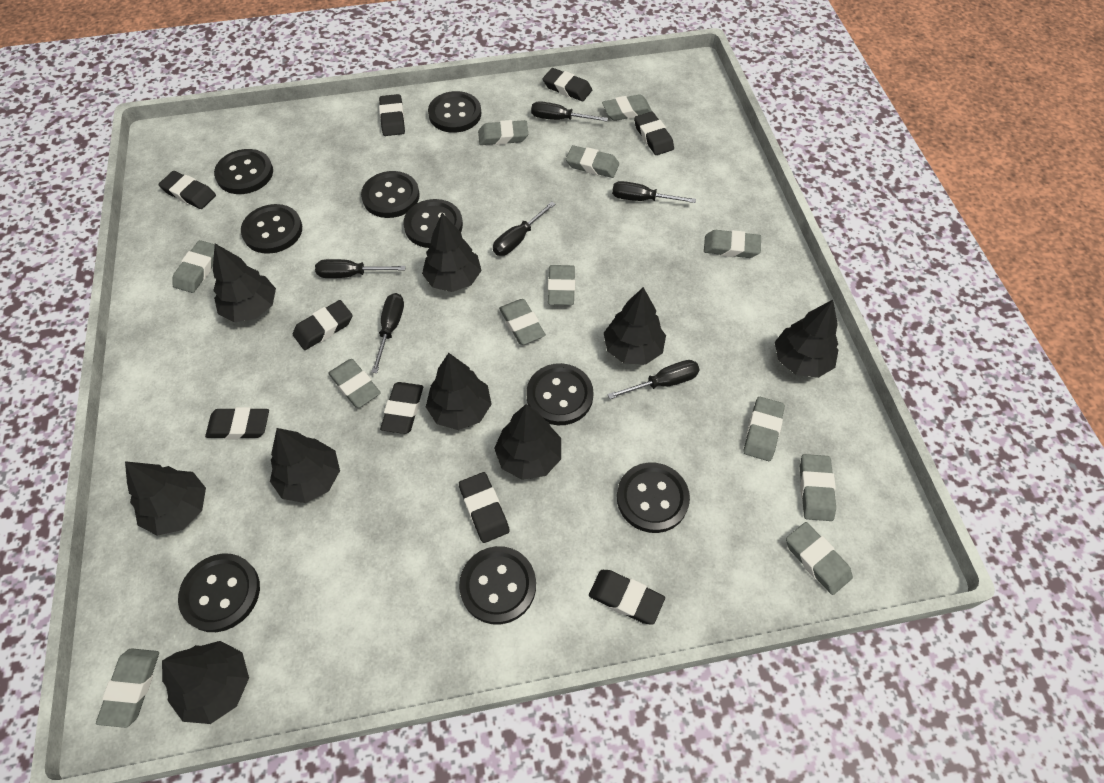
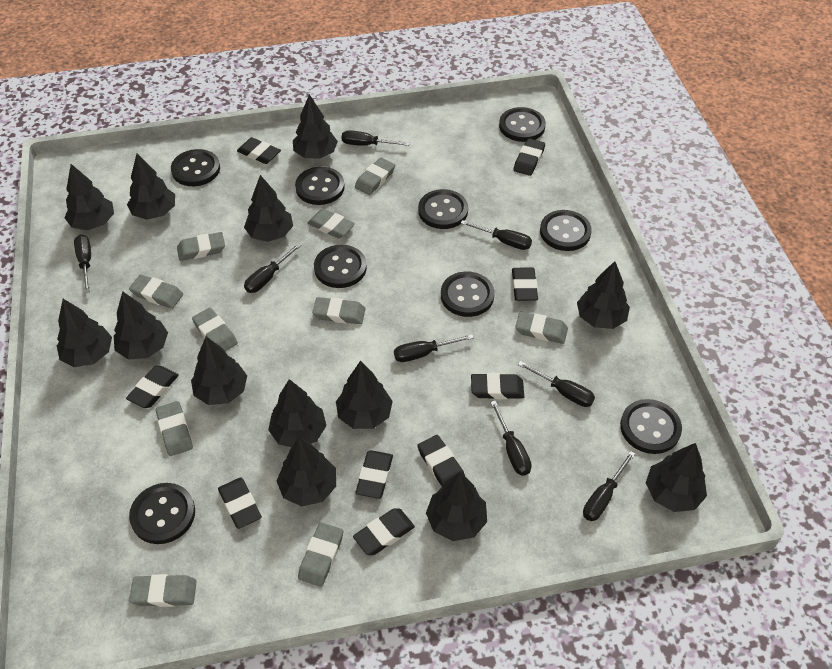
black screwdriver: [315,259,406,278] [371,293,404,373] [493,201,556,256] [531,101,608,122] [607,360,700,399] [612,181,696,203] = 6 -> [74,234,91,293] [244,243,302,293] [342,130,410,146] [394,334,474,362] [461,220,532,250] [490,401,532,475] [518,361,595,407] [583,451,635,521] = 8
black tree: [125,461,206,536] [162,641,249,724] [213,244,276,322] [270,428,340,503] [422,213,482,292] [426,353,492,430] [494,404,561,480] [604,287,666,365] [775,300,838,378] = 9 -> [57,299,112,367] [65,164,114,230] [114,291,168,359] [127,154,175,220] [191,337,247,405] [244,175,293,242] [268,379,327,447] [277,437,336,506] [293,94,338,159] [336,361,393,429] [426,472,487,541] [577,261,630,329] [646,443,707,512] = 13
grey eraser: [96,648,159,728] [173,240,215,293] [328,359,381,408] [478,120,528,145] [499,299,546,345] [548,265,575,305] [566,145,619,178] [602,94,652,121] [704,230,761,258] [743,397,785,461] [786,522,853,595] [800,454,836,521] = 12 -> [129,275,183,309] [129,574,197,607] [156,401,193,456] [177,232,225,261] [192,308,238,351] [298,522,343,587] [307,209,355,239] [312,297,365,324] [355,158,395,195] [515,312,568,344] = 10

